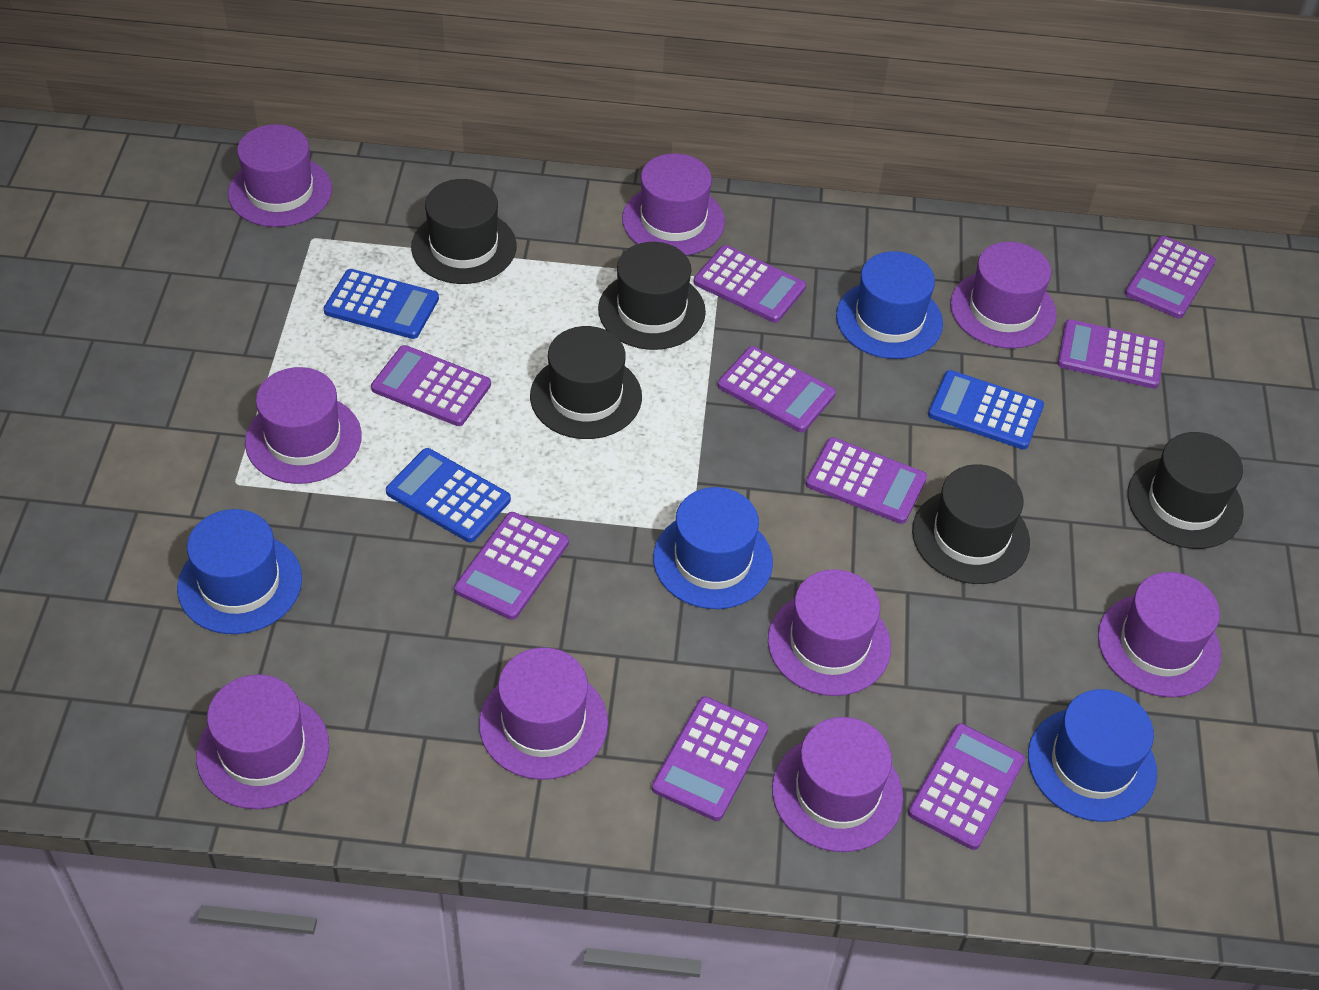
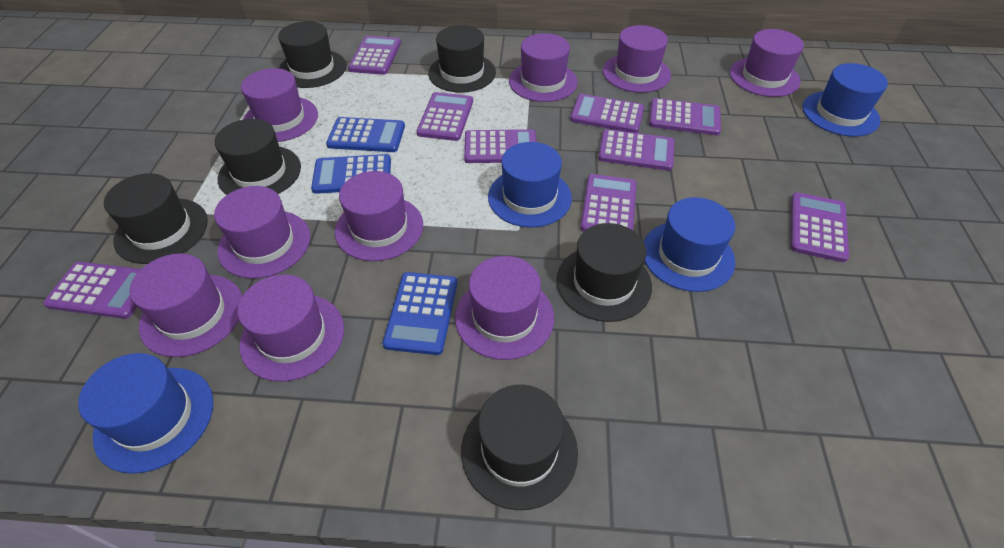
black hat: [411,179,516,284] [530,326,642,439] [598,242,706,350] [912,464,1030,584] [1128,432,1244,549] = 5 -> [104,173,208,264] [215,119,301,195] [278,21,346,88] [428,25,496,93] [461,385,578,510] [556,223,652,322] = 6

